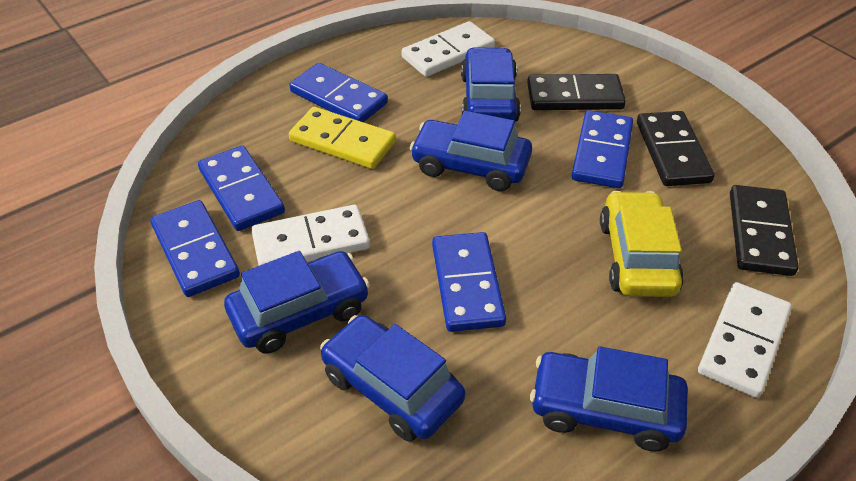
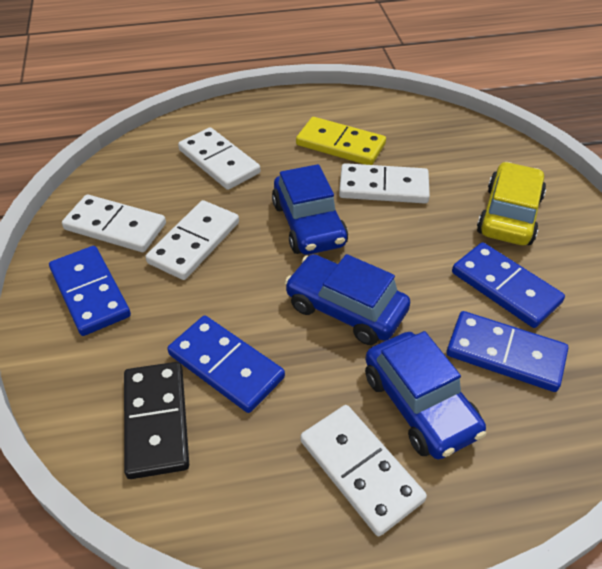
black domino: [527,74,626,110] [637,111,714,186] [730,185,799,276] = 3 -> [124,362,189,479] = 1
blue car: [224,251,370,354] [320,315,465,442] [410,111,532,191] [461,47,521,122] [530,346,688,451] = 5 -> [272,164,348,255] [285,254,410,345] [365,331,486,459] = 3
blue domino: [151,200,240,297] [198,145,285,231] [289,63,388,122] [432,232,506,332] [572,110,633,188] = 5 -> [49,246,131,336] [167,316,285,413] [447,311,568,392] [452,242,565,328] = 4
white domino: [251,205,370,266] [401,21,495,77] [698,282,792,398] = 3 -> [62,194,166,252] [146,200,239,280] [178,127,261,190] [300,405,427,536] [339,163,430,203] = 5

